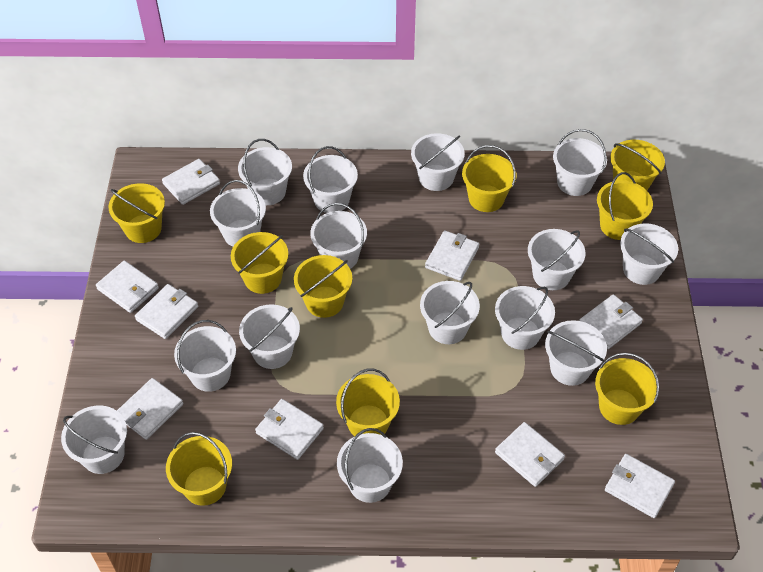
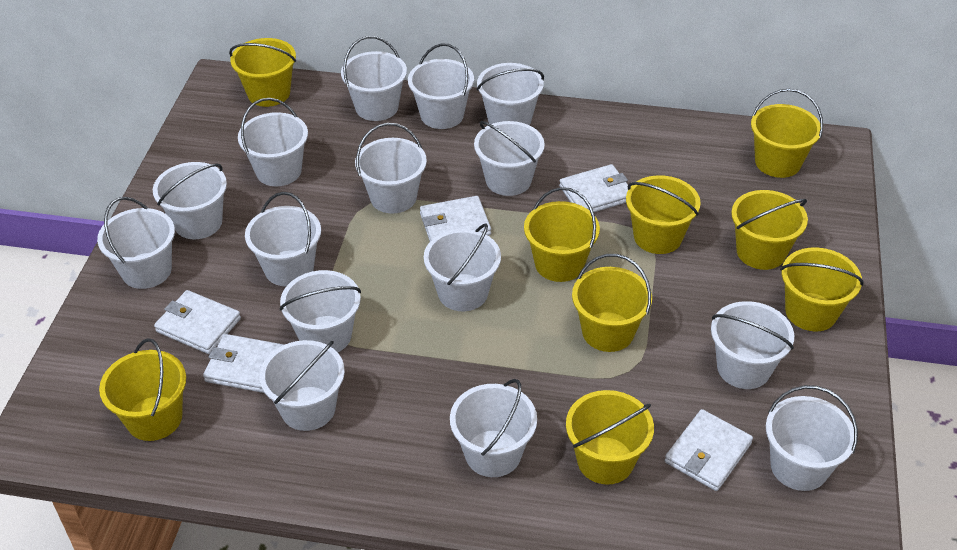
white wallet: [96,260,159,313] [117,378,183,440] [135,284,198,339] [162,159,220,205] [255,399,324,460] [425,230,479,281] [495,422,565,487] [579,294,643,349] [605,454,675,518] = 9 -> [154,290,241,354] [203,334,284,393] [420,196,491,241] [559,164,628,212] [665,409,753,491] = 5

